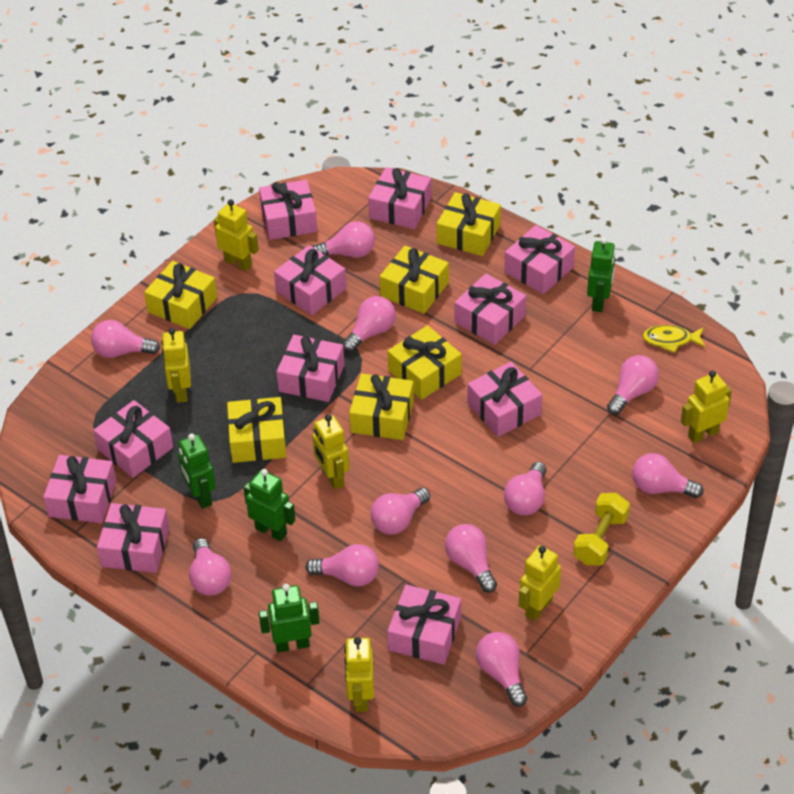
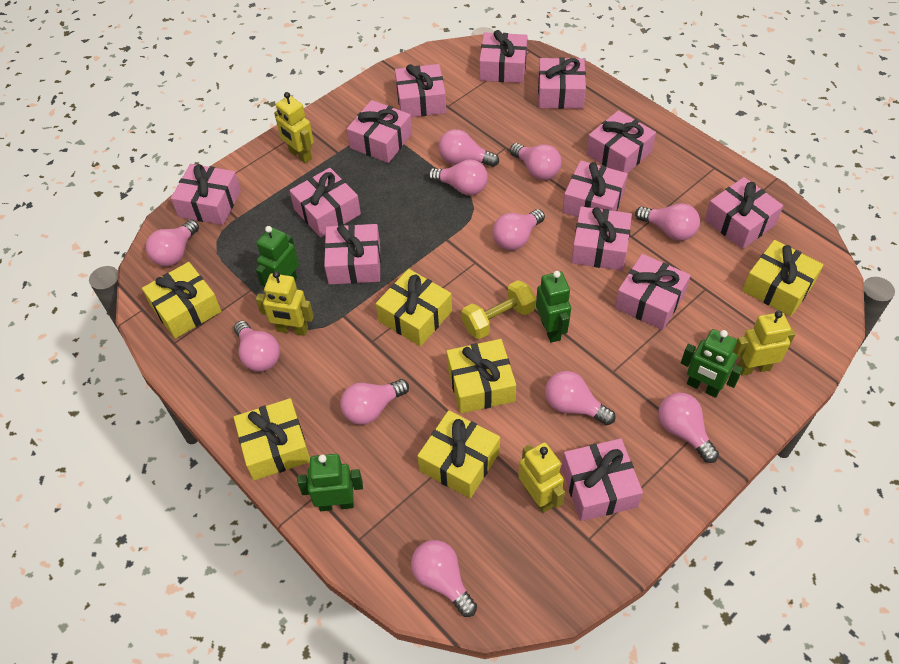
pink gift: [43,455,117,523] [93,400,173,478] [97,503,170,573] [259,180,317,240] [274,245,346,315] [276,335,345,402] [368,167,431,229] [387,585,461,664] [454,273,526,345] [468,362,542,437] [504,225,575,294] = 11 -> [171,164,241,225] [289,168,361,238] [324,224,381,285] [347,100,412,163] [395,64,446,117] [479,30,528,83] [538,58,586,109] [562,160,628,217] [562,438,643,521] [571,207,632,271] [586,110,656,173] [615,254,691,330] [705,177,783,249] = 13
yellow fish: [643,325,706,353] = 1 -> none = 0
yellow robot: [162,328,191,403] [214,199,259,271] [312,414,349,490] [344,637,374,712] [519,545,561,621] [681,371,732,443] = 6 -> [256,271,314,336] [274,92,314,163] [518,442,565,513] [733,311,795,375] = 4

